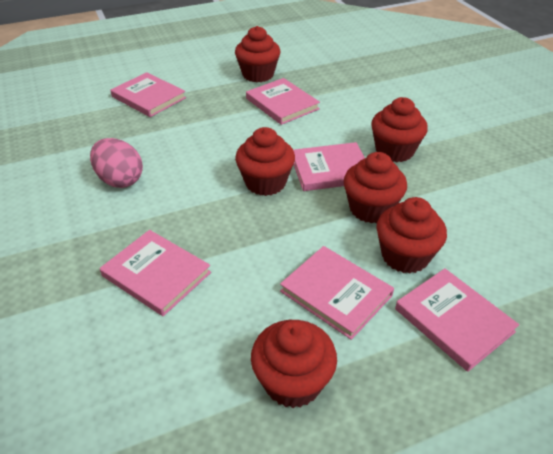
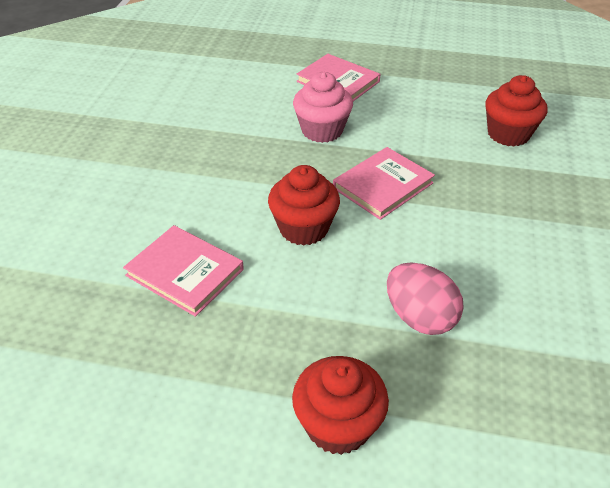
pink book: [100,230,211,316] [110,72,186,117] [246,78,320,125] [280,246,394,340] [293,142,365,191] [395,268,519,372] = 6 -> [123,225,244,317] [296,54,381,101] [333,147,435,220] = 3
pink cupcake: none = 0 -> [293,72,353,143] = 1
red cupcake: [235,26,280,82] [235,127,295,196] [251,320,337,408] [344,152,407,223] [371,97,428,162] [376,197,447,274] = 6 -> [268,165,340,246] [292,356,389,455] [485,75,548,147] = 3

